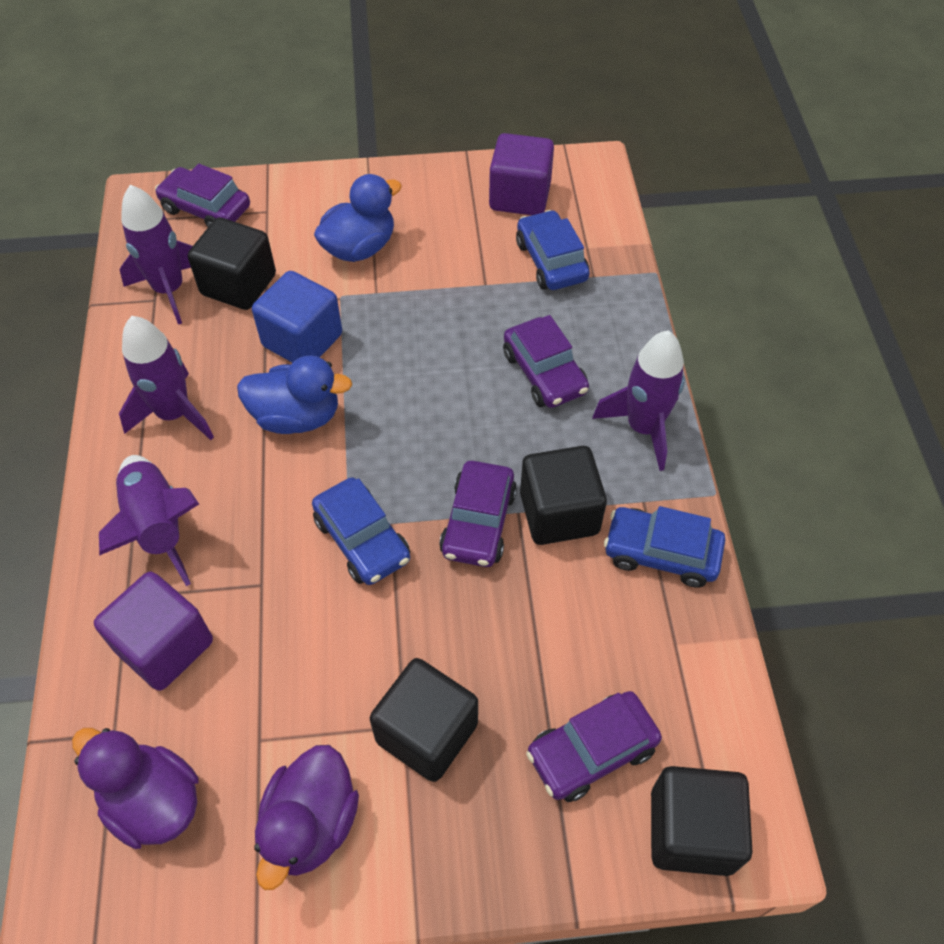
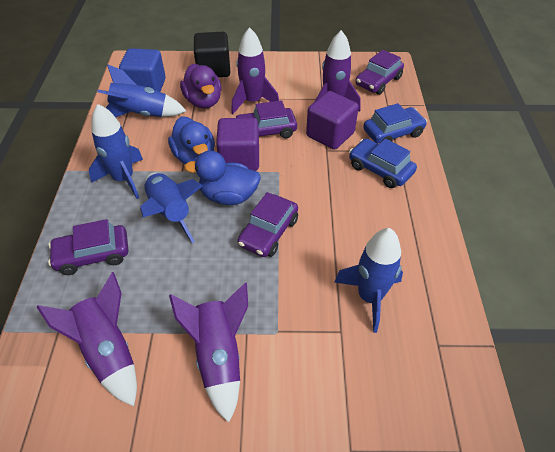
black cube: [188,217,276,310] [370,658,478,782] [520,446,607,545] [651,766,753,876] = 4 -> [194,32,230,77] = 1
blue car: [312,477,410,585] [516,210,590,290] [604,506,725,588] = 3 -> [349,139,417,188] [363,103,427,144] = 2
blue rocket: none = 0 -> [89,104,143,199] [97,64,186,117] [140,173,203,244] [334,228,403,333] = 4
purple duck: [72,728,199,849] [254,745,359,890] = 2 -> [180,64,222,108] = 1

